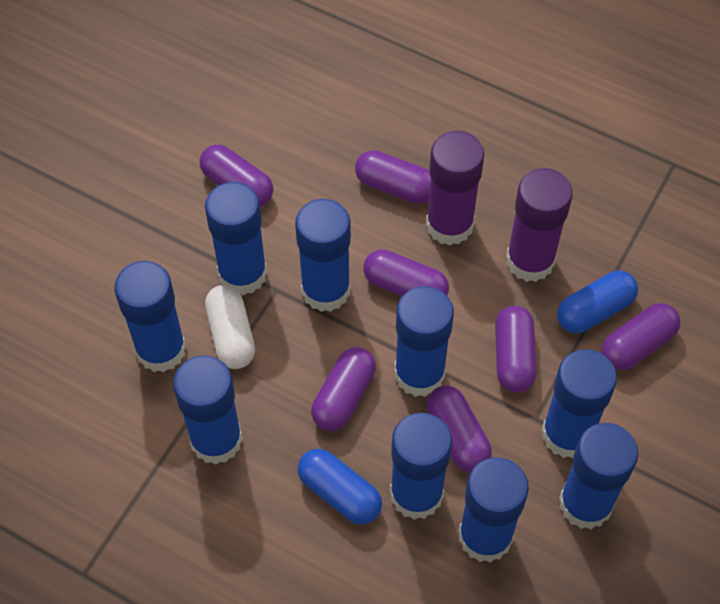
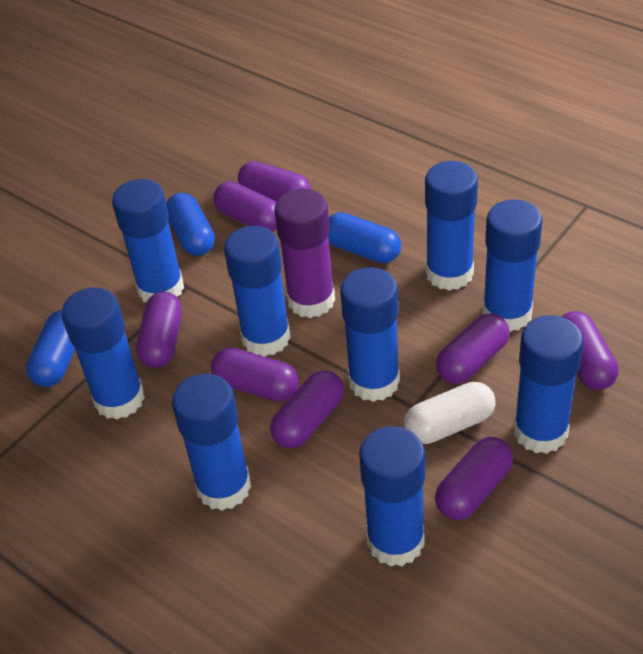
blue capsule: [298,449,382,525] [557,271,638,333] = 2 -> [26,310,75,387] [166,193,215,256] [328,212,401,263] = 3
purple capsule: [200,145,273,206] [311,347,376,431] [355,150,431,204] [363,249,449,296] [426,386,492,472] [495,306,537,393] [601,303,680,371] = 7 -> [136,291,182,368] [211,348,299,402] [213,181,277,232] [238,161,311,202] [270,370,344,448] [435,437,513,520] [436,313,510,384] [562,311,618,390] = 8
purple glue stick: [426,131,484,246] [506,168,573,282] = 2 -> [274,189,335,318] = 1

